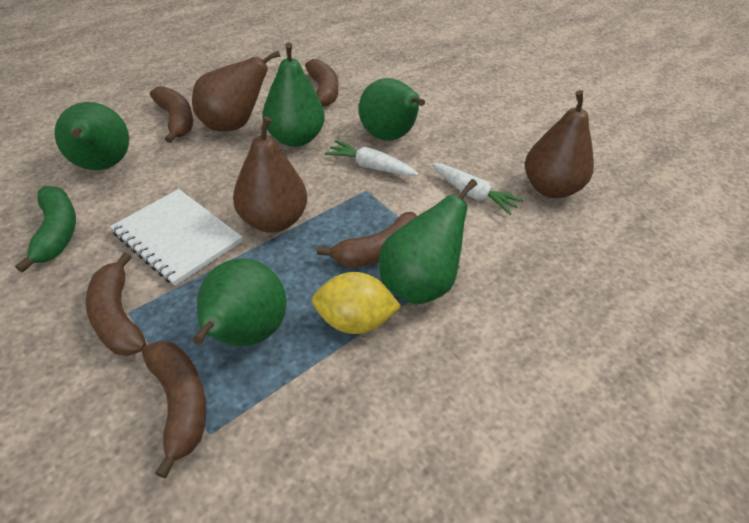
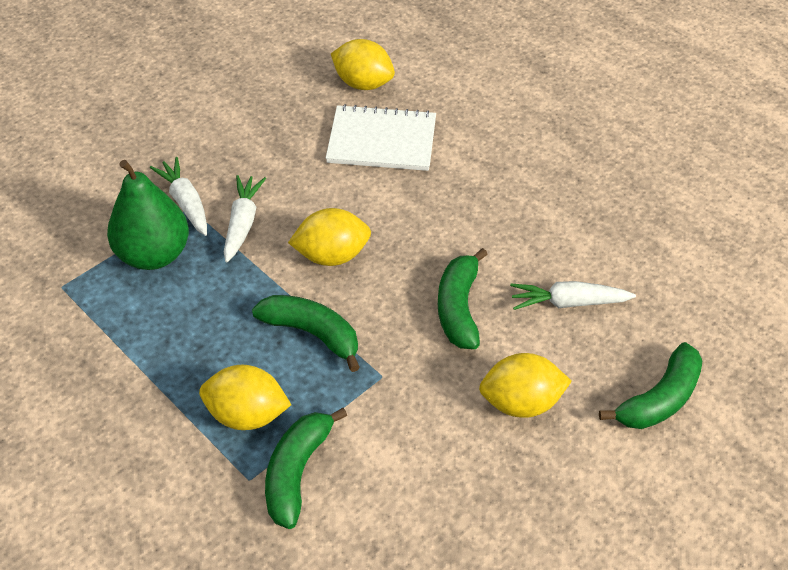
brown banana: [86,253,146,356] [142,341,206,478] [150,86,193,143] [305,59,338,107] [317,212,417,267] = 5 -> none = 0
brown pear: [192,51,281,131] [233,116,307,233] [525,90,594,198] = 3 -> none = 0
green banana: [15,186,76,273] = 1 -> [252,295,360,372] [265,408,347,529] [438,248,488,349] [599,342,702,429] = 4
green pear: [54,102,129,170] [193,258,286,346] [263,42,325,147] [359,78,425,141] [379,179,477,305] = 5 -> [107,160,189,270] = 1
white carrot: [325,140,419,176] [432,163,523,215] = 2 -> [150,157,207,236] [224,175,266,263] [510,281,636,310] = 3
yellow lemon: [312,272,401,334] = 1 -> [199,365,291,430] [288,208,371,266] [331,39,395,90] [479,353,572,418] = 4

